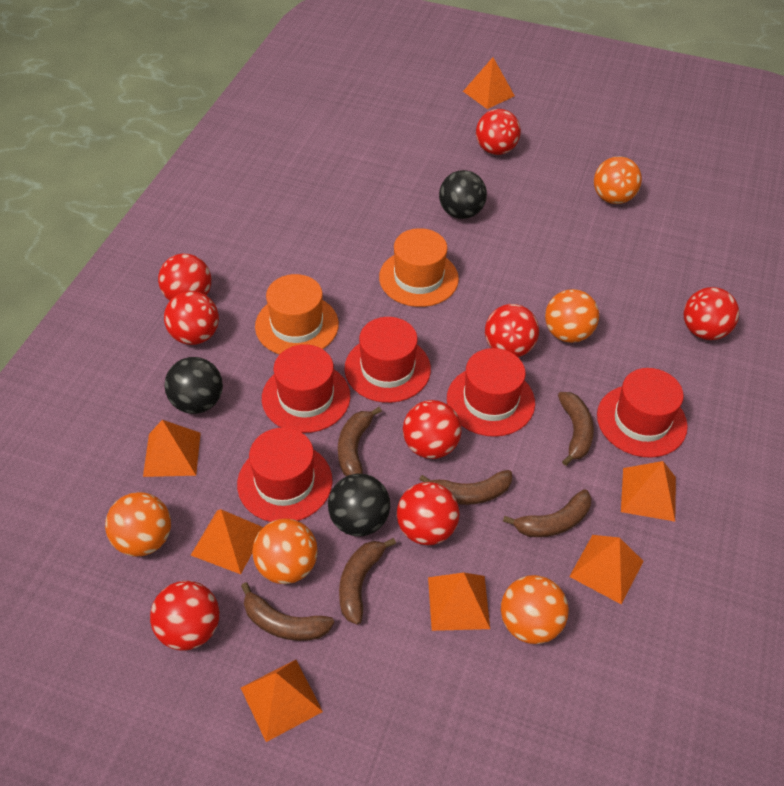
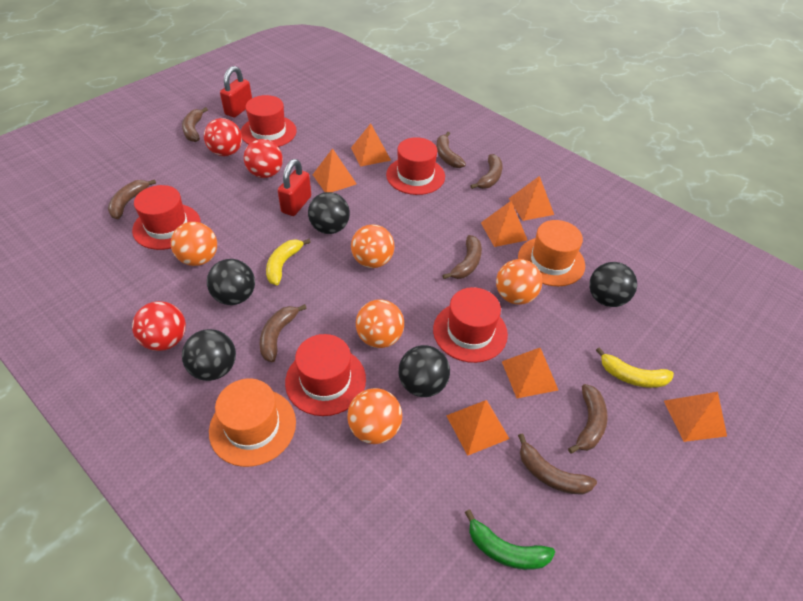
black ball: [164,357,223,414] [328,473,390,536] [439,170,487,219] = 3 -> [182,329,236,381] [207,259,255,305] [308,192,350,234] [398,345,450,397] [589,262,637,307] = 5
brown banana: [241,582,334,641] [338,407,382,476] [339,538,396,625] [419,470,512,505] [503,489,592,537] [558,392,594,466] = 6 -> [108,179,156,219] [182,107,208,142] [260,304,307,362] [437,132,466,168] [442,235,482,279] [470,154,502,189] [518,433,597,495] [568,384,607,454] = 8
green banana: none = 0 -> [465,509,555,570] = 1
red ball: [150,581,219,651] [158,254,211,301] [164,291,219,345] [397,482,459,545] [403,400,461,459] [476,109,521,155] [485,304,539,357] [684,287,739,340] = 8 -> [132,301,186,351] [204,118,242,156] [244,139,283,178] = 3
red padlock: none = 0 -> [220,66,252,117] [278,159,311,216] = 2
yellow banana: none = 0 -> [266,239,311,285] [596,347,674,388] = 2

